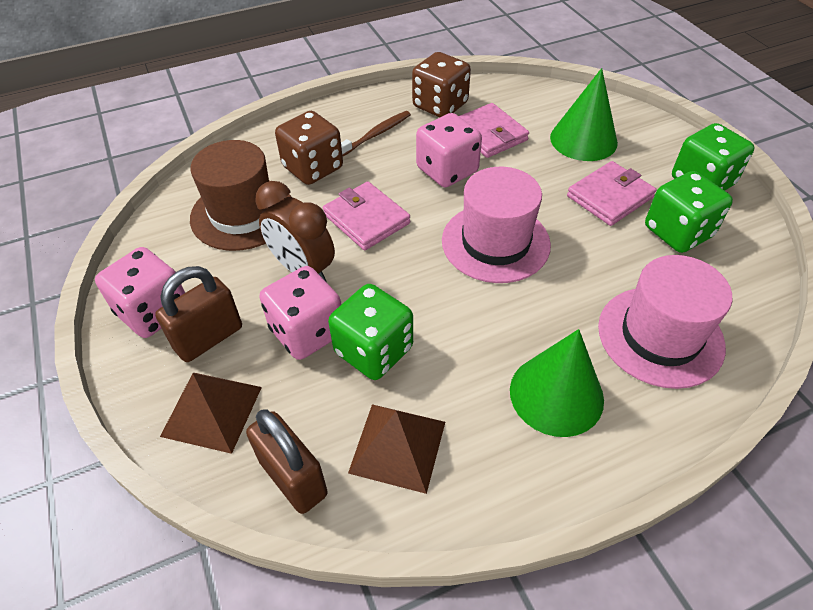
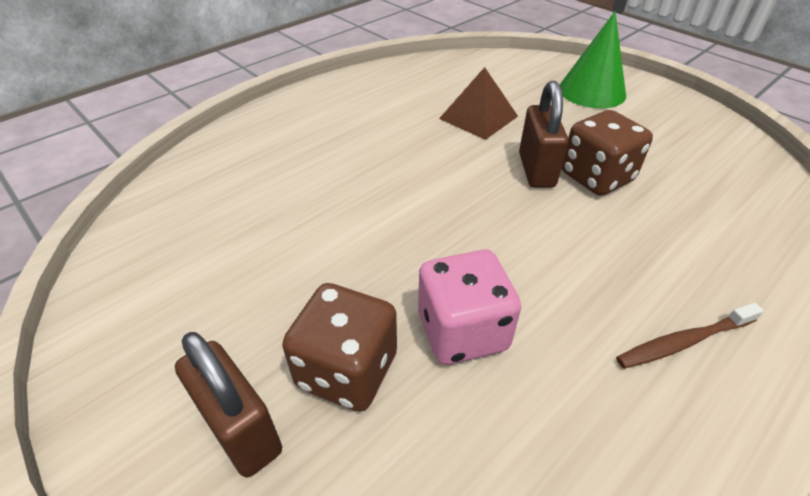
brown clock: [255,181,335,282] = 1 -> none = 0
brown hat: [190,140,291,251] = 1 -> none = 0
brown pyramid: [160,373,262,454] [348,404,445,494] = 2 -> [439,67,518,140] = 1
green cone: [510,329,604,437] [550,68,618,161] = 2 -> [560,11,626,108] = 1
green dice: [328,284,413,380] [645,171,733,253] [672,123,755,191] = 3 -> none = 0
pink dice: [95,247,185,338] [259,266,342,360] [416,113,482,187] = 3 -> [418,250,521,365] = 1
pink hat: [442,167,551,283] [598,255,732,389] = 2 -> none = 0
pink wallet: [323,182,410,250] [459,103,529,158] [567,161,656,226] = 3 -> none = 0

